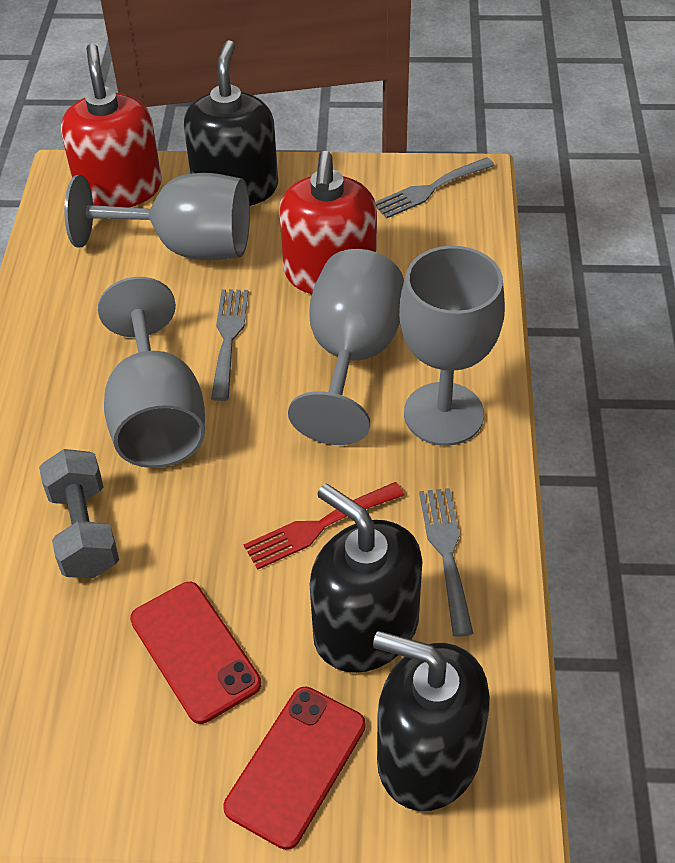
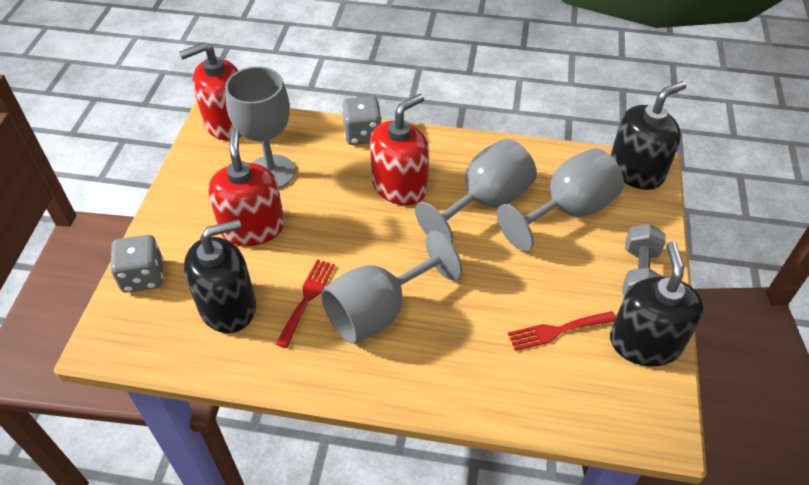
grey dice: none = 0 -> [110,235,163,293] [342,96,382,145] = 2
grey fork: [211,289,248,401] [375,157,495,218] [419,488,474,637] = 3 -> none = 0
red fork: [244,482,404,570] = 1 -> [276,259,335,348] [508,311,616,351] = 2
red phone: [130,582,261,724] [223,687,366,850] = 2 -> none = 0
red soap dispenser: [61,43,162,207] [279,151,377,294] = 2 -> [179,42,242,140] [208,129,285,246] [370,94,429,205] = 3

